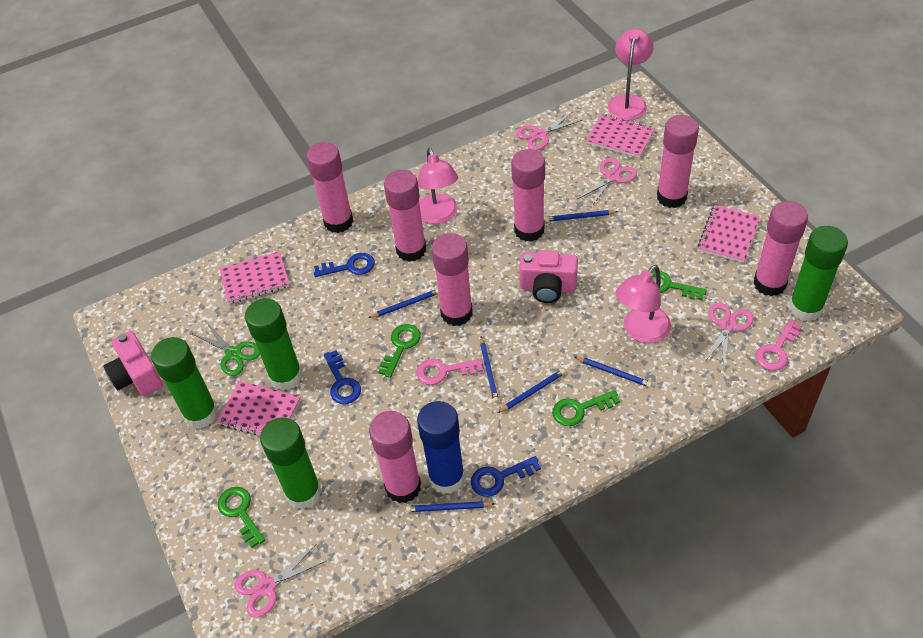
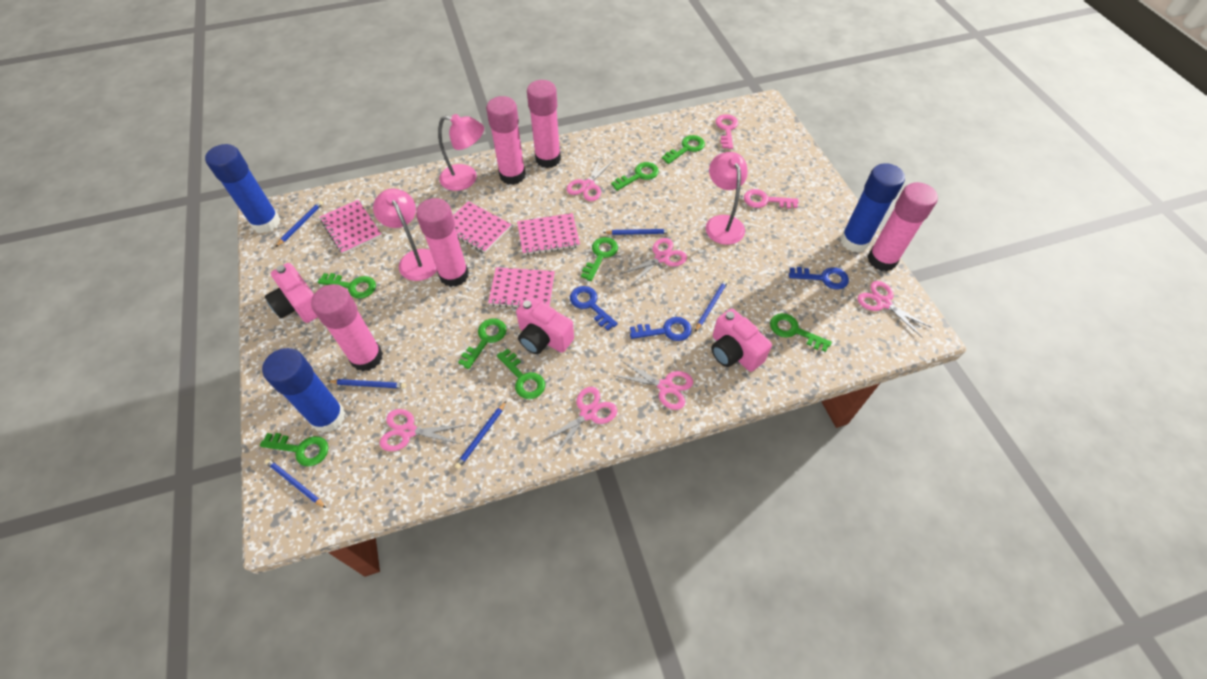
blue glue stick: [417,401,465,494] = 1 -> [205,144,281,233] [262,348,345,433] [840,163,905,252] = 3
green glue stick: [151,337,218,429] [245,299,302,391] [260,418,322,509] [789,226,848,321] = 4 -> none = 0
green key: [217,487,266,548] [378,324,421,378] [552,390,620,426] [652,270,707,300] = 4 -> [260,433,328,467] [318,273,376,299] [458,318,507,369] [497,348,545,399] [581,237,618,281] [611,162,659,191] [662,135,705,164] [770,313,832,352] = 8
green scissors: [193,323,260,376] = 1 -> none = 0
pink camera: [103,331,163,397] [519,250,578,303] = 2 -> [265,263,318,323] [516,297,574,355] [711,308,772,372] = 3
pink glue stick: [306,142,353,233] [369,411,421,503] [384,170,426,262] [431,233,473,326] [511,149,545,242] [657,115,699,208] [753,201,808,297] = 7 -> [311,284,383,372] [416,198,469,287] [486,96,526,185] [527,80,561,168] [868,182,938,271] = 5
pink scissors: [234,544,326,617] [516,112,582,151] [577,158,637,207] [704,303,754,368] = 4 -> [380,409,465,451] [541,387,617,456] [567,156,614,201] [615,360,693,410] [621,238,687,286] [858,281,932,338] = 6

